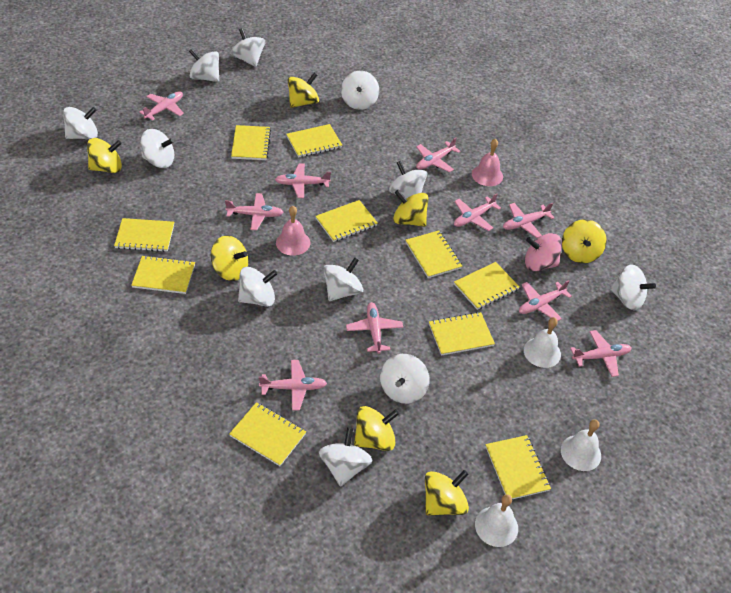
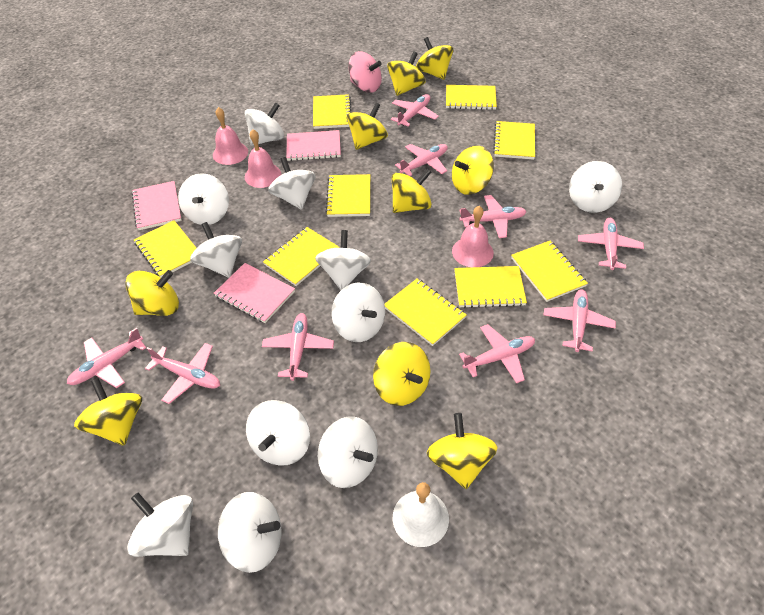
pink bell: [276,206,310,256] [472,139,503,186] = 2 -> [213,107,248,165] [245,129,281,188] [452,206,494,267] = 3
pink notebook: none = 0 -> [132,181,182,230] [214,263,295,323] [286,130,341,161] = 3
pink plane: [139,91,184,120] [225,193,284,230] [259,360,327,411] [275,163,331,198] [346,302,403,354] [416,138,460,172] [454,193,501,231] [503,203,555,238] [519,280,572,321] [570,330,632,377] = 10 -> [67,328,147,388] [145,343,220,404] [262,313,334,381] [391,94,439,126] [395,144,448,176] [459,195,527,238] [459,324,535,384] [544,289,616,352] [578,218,644,270] = 9
white bell: [475,494,518,547] [524,317,561,368] [561,419,601,471] = 3 -> [393,482,449,547] = 1
yellow notebook: [114,218,174,252] [131,255,195,294] [229,402,306,466] [231,125,271,160] [286,124,342,158] [315,200,378,242] [406,230,462,278] [429,312,495,356] [454,262,520,310] [485,435,551,499] = 10 -> [134,220,196,277] [263,227,339,286] [313,94,351,129] [325,174,370,217] [384,279,467,346] [446,85,497,110] [454,266,527,308] [493,121,535,160] [511,241,588,302] = 9
yellow spinning top: [87,138,122,173] [211,235,248,281] [288,73,319,108] [354,406,399,451] [393,190,429,227] [425,470,469,516] [562,219,607,263] = 7 -> [74,378,142,446] [125,270,179,316] [347,103,388,150] [373,342,430,406] [387,51,425,96] [392,169,432,213] [416,37,453,80] [427,413,498,489] [452,146,494,195] = 9

